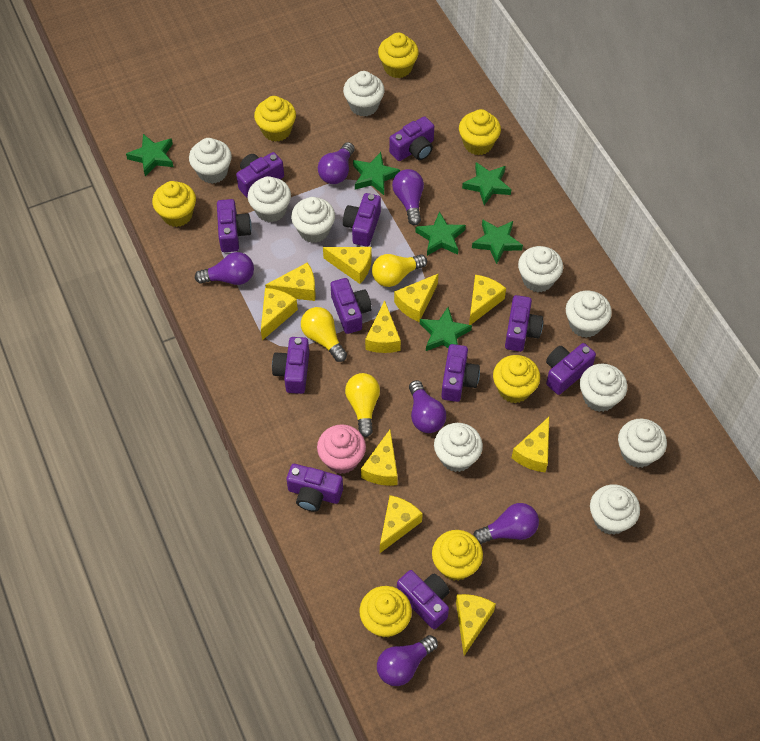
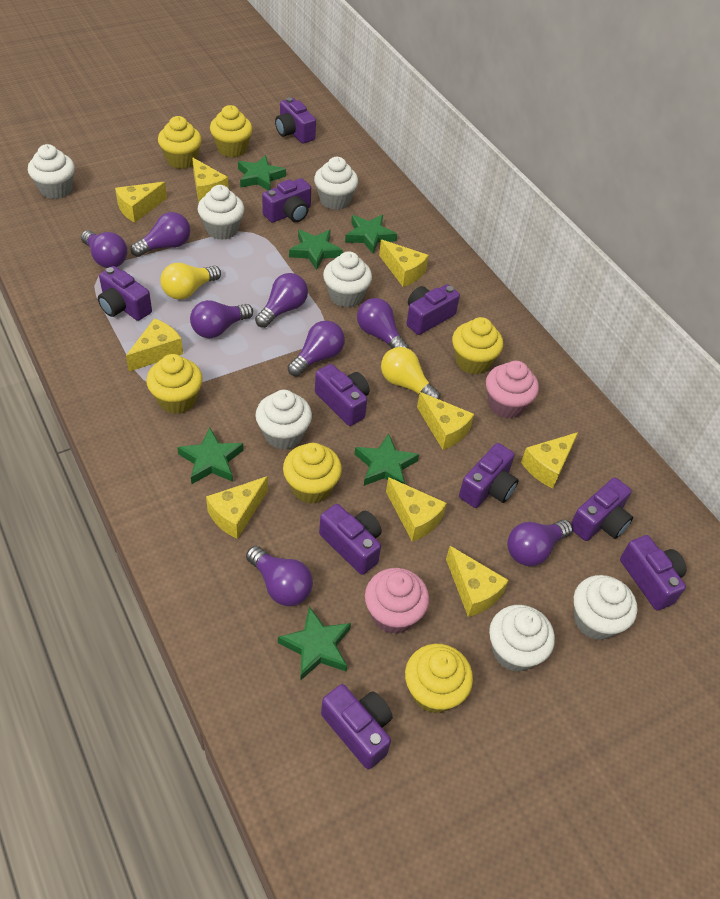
pink cupcake: [317,424,366,474] = 1 -> [365,568,429,634] [486,361,539,419] = 2
purple camera: [217,199,252,252] [236,152,284,198] [272,337,309,394] [286,464,343,512] [331,278,372,334] [343,193,381,247] [389,116,434,161] [397,570,450,629] [441,344,480,402] [505,295,543,352] [546,343,596,395] = 11 -> [98,266,152,321] [262,178,311,223] [275,97,316,143] [315,364,369,426] [319,504,382,575] [321,684,392,769] [406,284,460,335] [459,443,518,508] [571,477,633,541] [620,535,686,611] = 10
purple light bulb: [195,252,254,285] [318,142,355,184] [377,635,438,686] [392,169,424,225] [409,380,446,433] [473,503,539,544] = 6 -> [81,230,127,268] [130,212,190,257] [190,300,253,338] [246,546,313,606] [255,273,308,328] [288,321,345,376] [357,298,409,349] [507,519,573,566] = 8
white cupcake: [189,138,232,184] [248,176,291,222] [291,197,335,243] [343,71,385,117] [434,423,483,472] [518,246,563,293] [566,291,612,338] [580,364,627,412] [590,484,640,535] [618,419,667,468] = 10 -> [28,144,75,199] [198,185,244,240] [255,390,312,450] [314,157,358,210] [323,251,372,307] [489,605,555,672] [574,575,638,640] = 7
yellow cheese: [261,288,298,340] [265,263,316,301] [323,247,372,284] [361,430,398,486] [365,300,401,353] [380,495,423,553] [394,273,439,322] [456,594,496,656] [469,275,506,325] [512,417,549,473] = 10 -> [115,182,167,223] [126,318,183,371] [192,157,229,203] [206,476,268,539] [379,240,429,287] [386,477,447,542] [417,392,474,450] [446,546,509,617] [521,432,578,488] = 9
yellow cupcake: [152,181,196,227] [254,96,296,142] [359,586,412,638] [378,33,419,78] [432,530,483,581] [459,109,501,155] [493,355,540,403] = 7 -> [146,354,203,414] [158,116,202,169] [210,105,252,158] [283,443,342,504] [405,644,473,714] [452,317,503,374] = 6
yellow light bulb: [301,307,347,362] [345,373,380,437] [372,254,427,287] = 3 -> [160,263,221,300] [381,347,440,400] = 2

